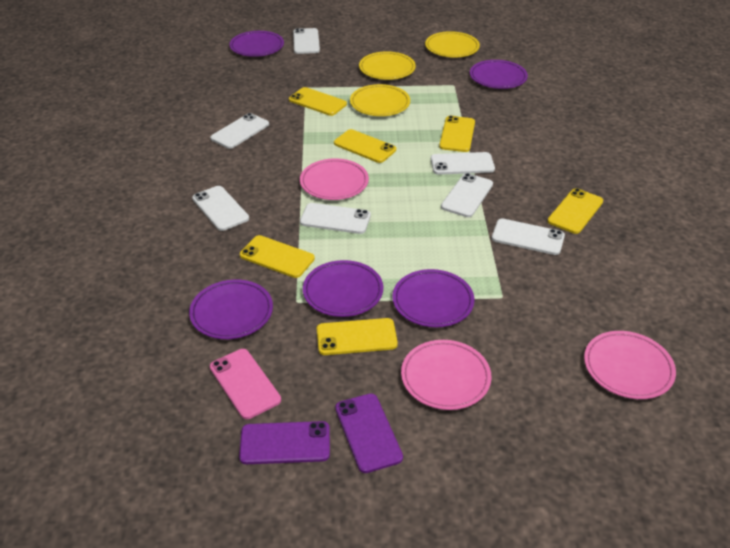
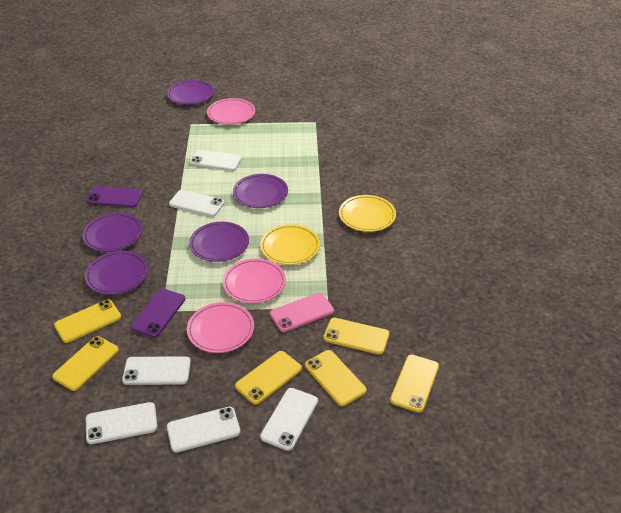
white phone: [192,186,249,231] [210,113,269,149] [293,28,320,54] [300,203,371,234] [431,152,495,175] [441,173,493,217] [492,218,565,255] = 7 -> [86,402,157,444] [122,356,191,385] [167,407,241,453] [169,190,224,217] [190,150,241,171] [260,388,318,451] = 6
yellow plate: [350,84,410,116] [359,51,416,80] [425,31,480,58] = 3 -> [260,224,320,265] [339,195,396,232] = 2

